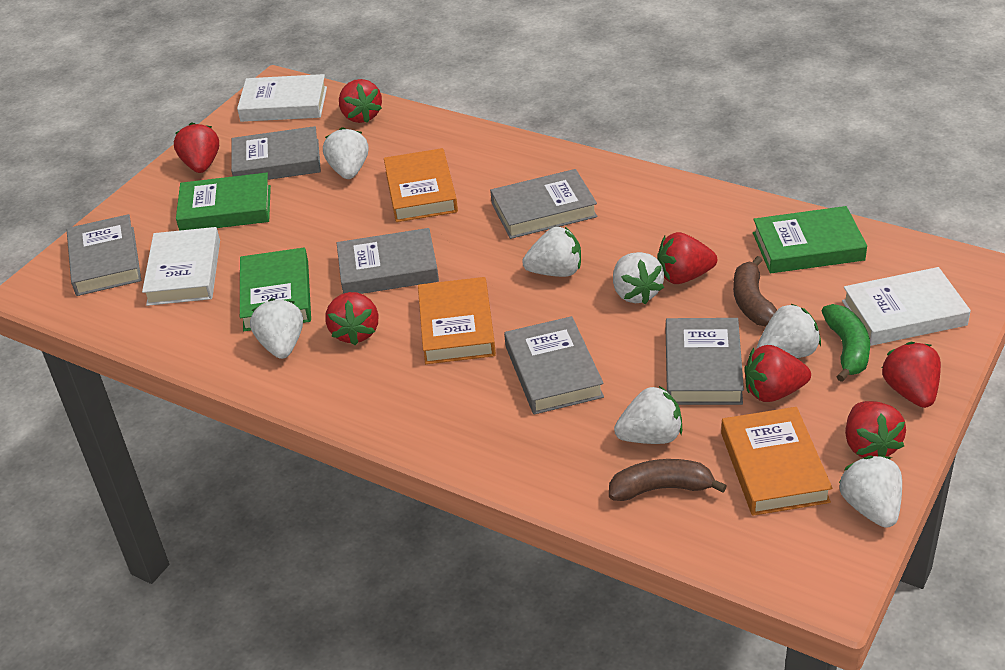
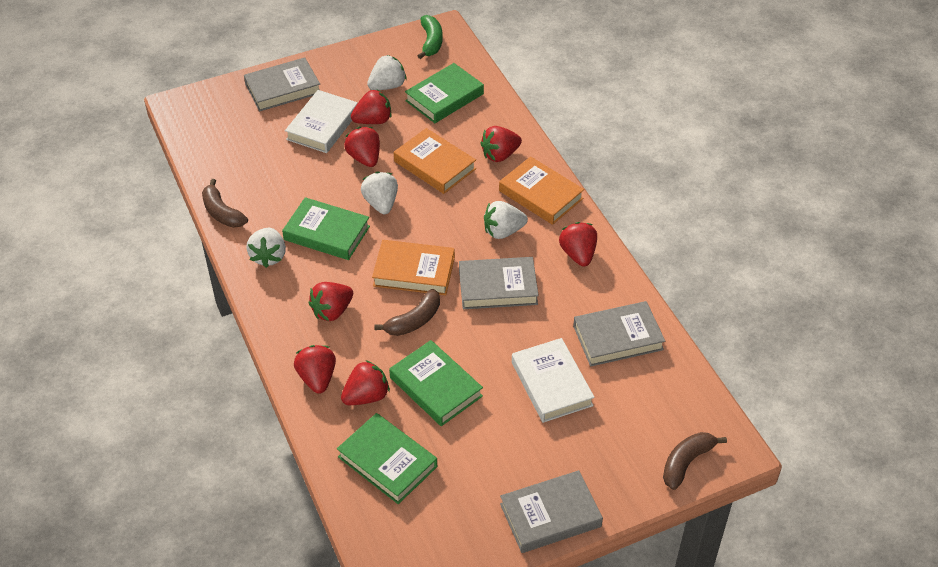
brown banana: [609,459,727,501] [733,256,777,327] = 2 -> [202,179,248,228] [374,289,440,336] [663,432,727,490] = 3
green book: [176,173,271,231] [240,248,311,331] [753,206,867,273] = 3 -> [282,197,370,260] [337,413,437,504] [389,340,483,426] [405,63,484,123] = 4
grey book: [67,214,141,296] [231,126,321,180] [337,228,439,294] [490,169,597,239] [504,316,604,415] [666,318,744,405] = 6 -> [244,57,320,111] [459,257,539,309] [500,470,603,553] [573,301,665,367] = 4
white book: [142,227,220,306] [237,74,327,122] [842,267,971,346] = 3 -> [285,90,358,153] [512,338,595,423] = 2
white strawberry: [250,298,303,359] [323,127,369,179] [522,227,581,277] [613,252,664,304] [614,386,682,444] [757,303,821,358] [839,456,902,528] = 7 -> [246,228,286,268] [361,171,398,214] [367,55,407,90] [484,201,528,239] = 4

